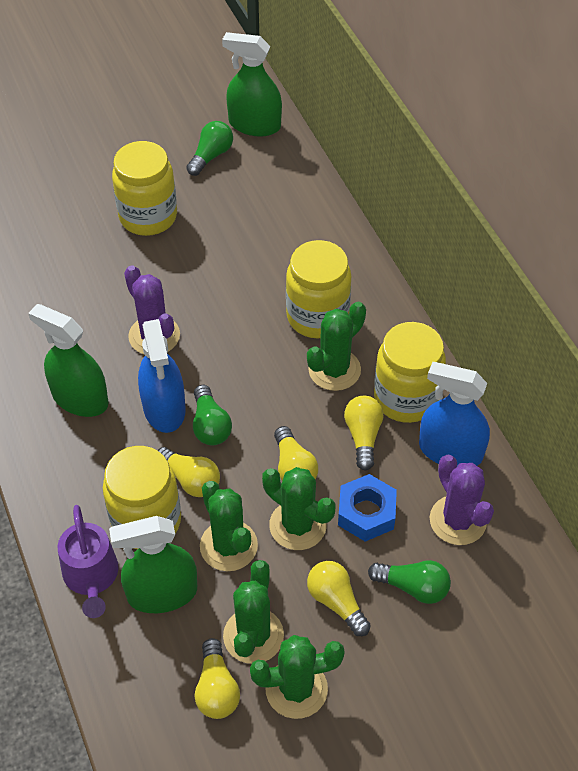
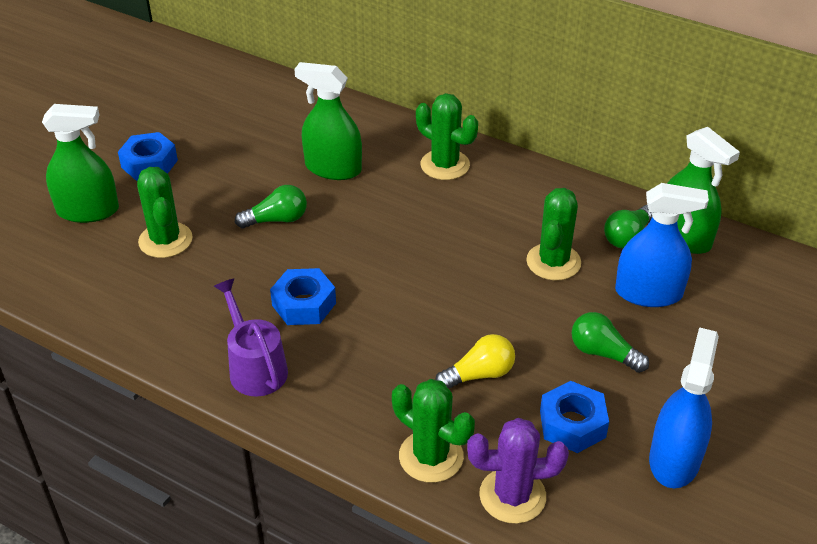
blue nut: [338,474,397,542] = 1 -> [118,132,178,181] [270,268,336,325] [540,381,609,453] = 3
green cactus: [200,481,258,571] [223,560,284,664] [250,635,345,719] [262,467,335,550] [307,302,366,391] = 5 -> [137,167,193,258] [392,379,475,483] [416,93,478,180] [526,188,581,281] = 4
purple cactus: [124,265,180,354] [430,455,494,545] = 2 -> [467,418,569,524] = 1
yellow jar: [103,446,181,549] [112,141,177,236] [286,240,351,339] [374,322,446,423] = 4 -> none = 0
yellow light bulb: [157,447,220,497] [195,638,240,719] [274,426,318,481] [307,561,371,636] [344,396,384,470] = 5 -> [435,334,515,389] = 1

